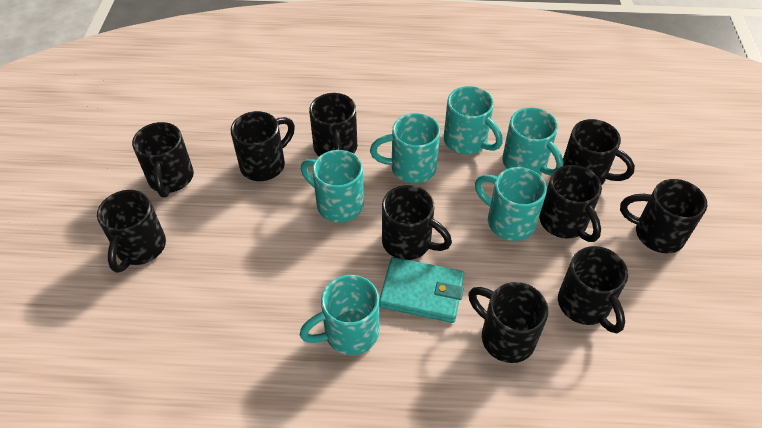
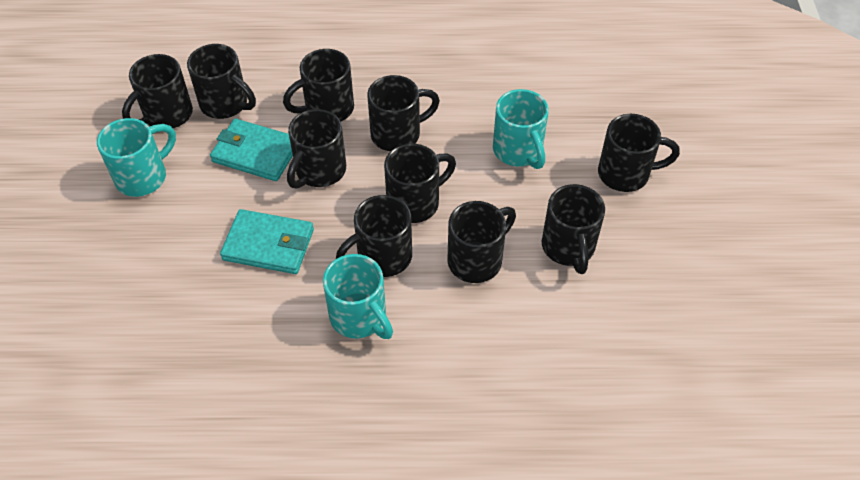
turquoise mug: [300,275,379,355] [301,150,364,222] [370,113,440,183] [444,86,503,154] [475,167,547,241] [502,107,563,176] = 6 -> [97,118,176,197] [323,254,393,339] [493,89,549,169] = 3
turquoise wallet: [379,257,464,323] = 1 -> [210,119,293,181] [220,209,314,274] = 2

